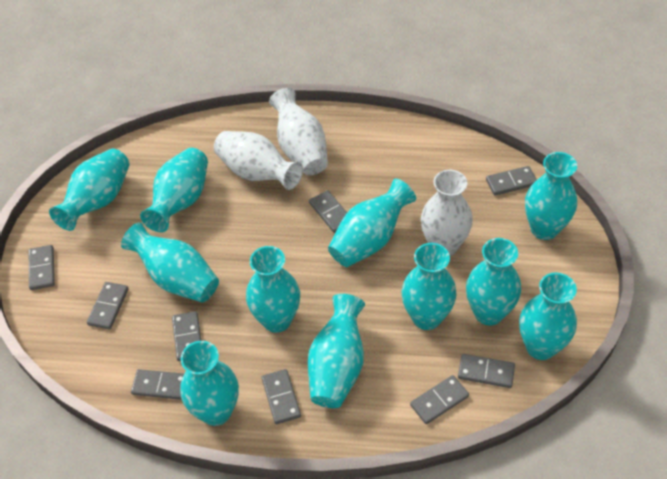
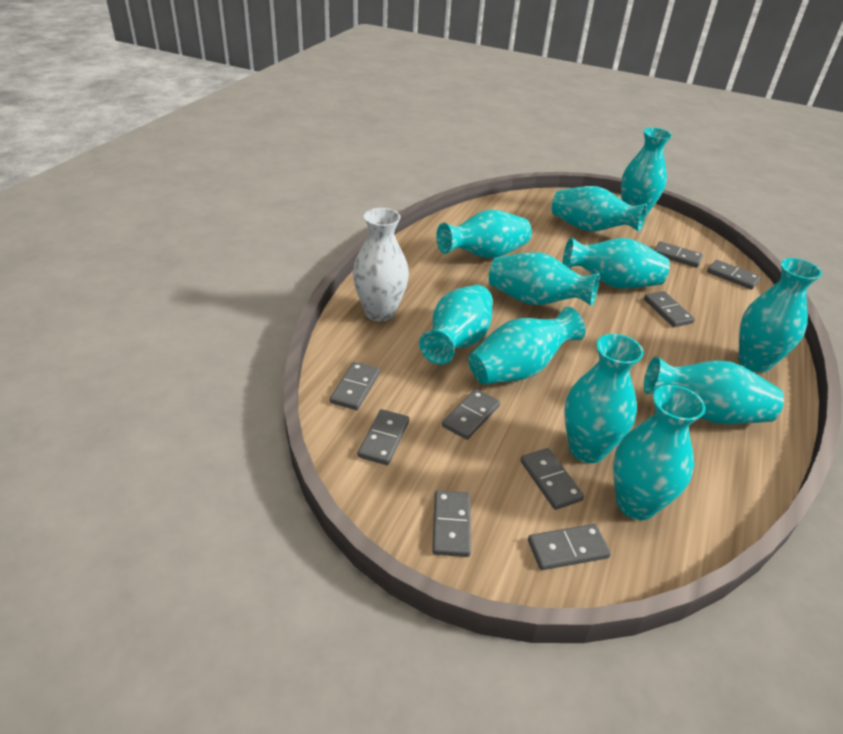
white vase: [214,131,303,190] [269,88,328,175] [421,170,473,256] = 3 -> [353,208,409,321] = 1

